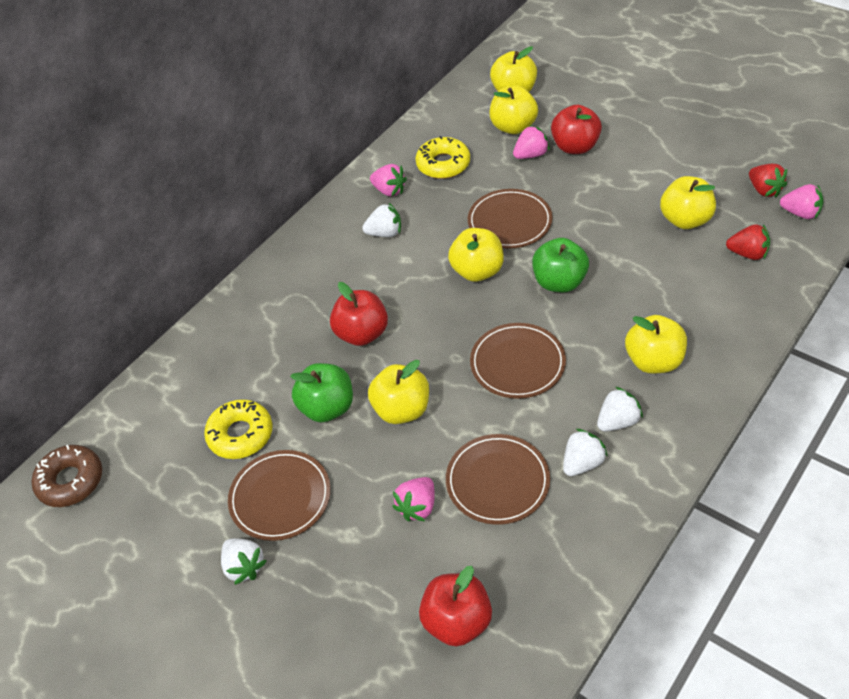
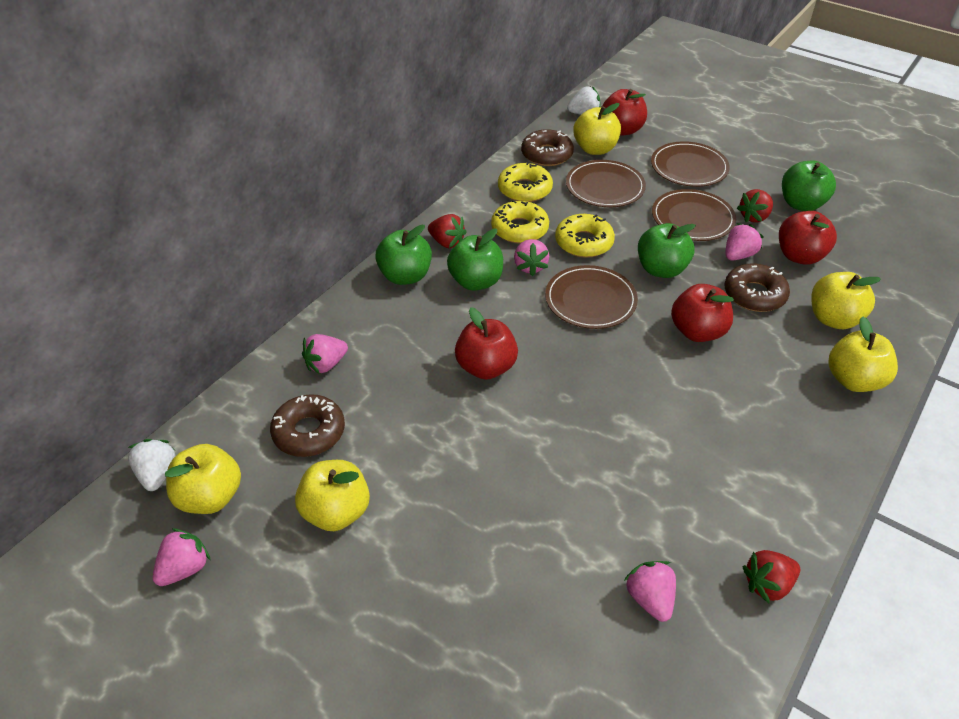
brown donut: [32,445,102,507] = 1 -> [270,394,345,457] [521,129,574,166] [724,263,790,312] = 3
green apple: [290,363,353,422] [532,238,589,292] = 2 -> [375,225,432,285] [447,229,503,291] [638,223,696,278] [782,161,836,211] = 4
pink strawberry: [370,164,407,197] [392,477,435,521] [513,125,550,159] [780,184,823,219] = 4 -> [153,528,211,586] [302,334,348,374] [514,239,549,276] [624,561,676,622] [725,223,764,261] = 5
red apple: [330,282,388,346] [419,566,492,646] [551,105,602,154] = 3 -> [455,307,518,380] [602,89,647,135] [671,284,734,342] [779,211,837,265] = 4
red strawberry: [726,224,770,260] [749,164,787,197] = 2 -> [428,214,467,248] [737,189,773,222] [742,550,800,603] = 3
white strawberry: [221,538,267,585] [362,203,401,237] [563,429,608,476] [597,387,643,431] = 4 -> [128,439,175,491] [567,86,601,115] = 2
yellow apple: [368,360,429,424] [448,228,504,282] [490,46,537,92] [490,86,538,134] [625,315,687,374] [660,176,716,229] = 6 -> [165,444,241,514] [295,460,370,531] [573,103,621,155] [811,272,881,329] [828,317,898,392] = 5
yellow donut: [204,399,273,459] [416,136,470,179] = 2 -> [491,200,549,244] [498,162,553,202] [555,214,615,258] = 3

